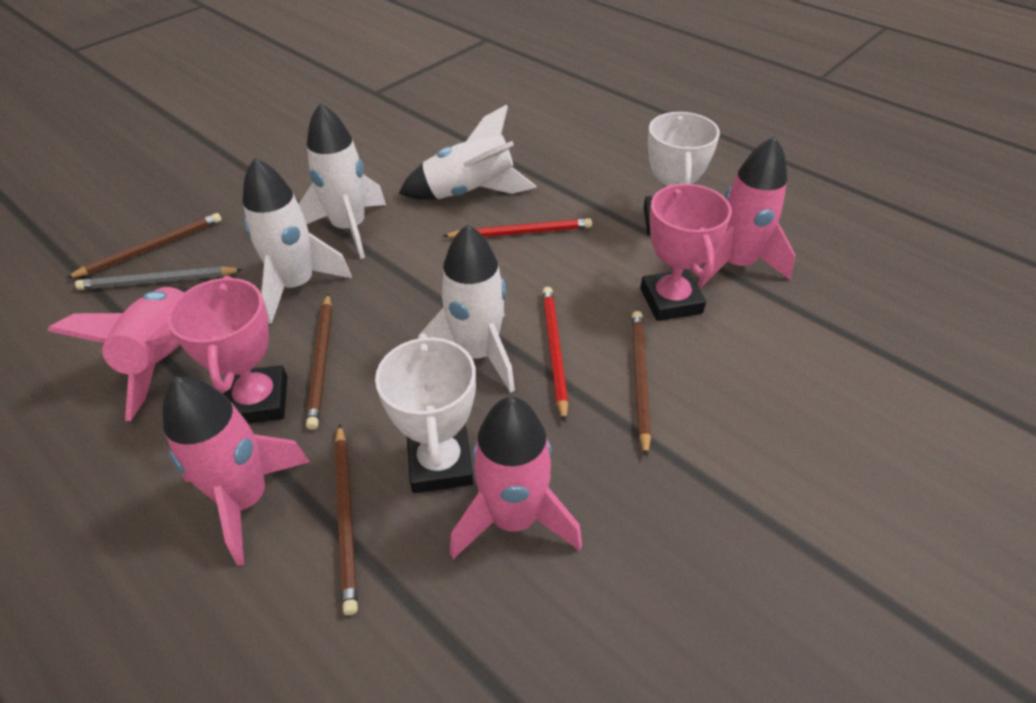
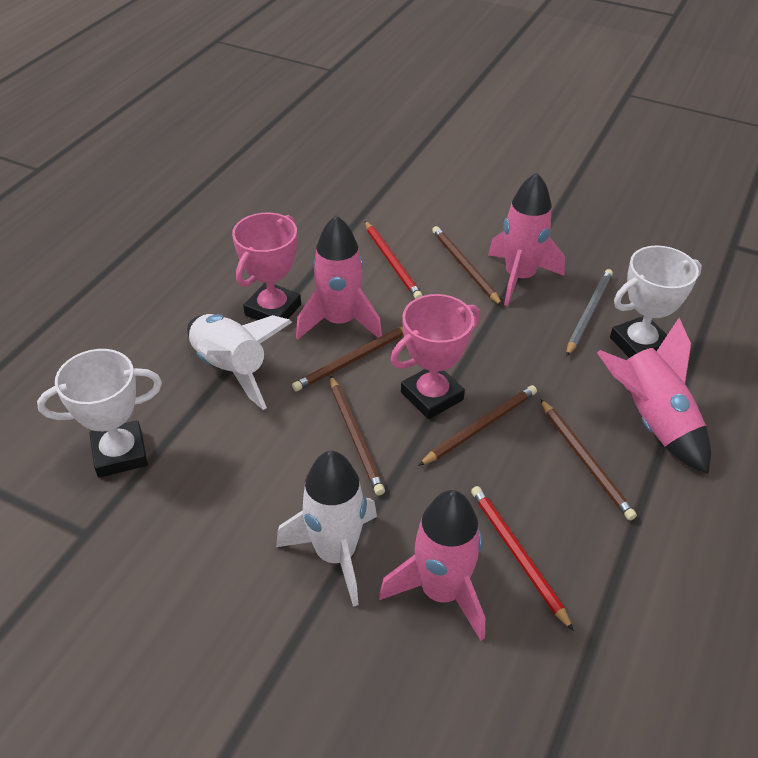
brown pencil: [66,213,222,279] [306,293,332,430] [334,424,358,615] [632,311,651,458] = 4 -> [292,327,404,391] [330,375,385,496] [418,385,537,466] [432,226,502,306] [540,399,637,520] = 5
white rocket: [243,158,352,324] [299,103,386,259] [399,104,537,200] [418,224,515,393] = 4 -> [187,314,292,410] [276,451,377,607] = 2

